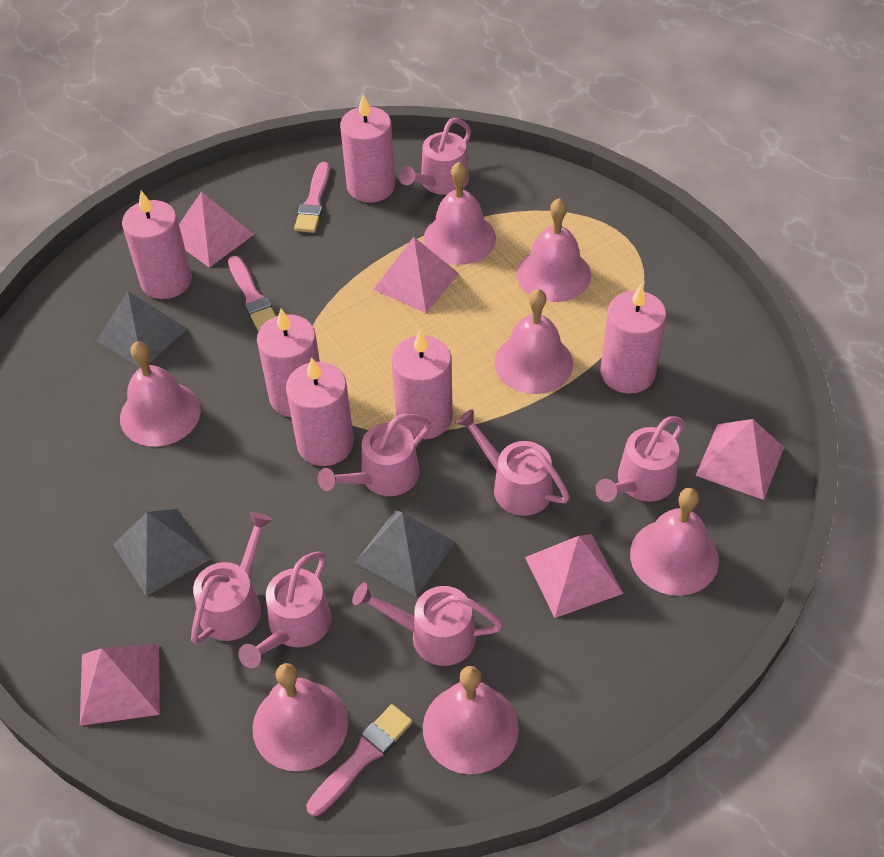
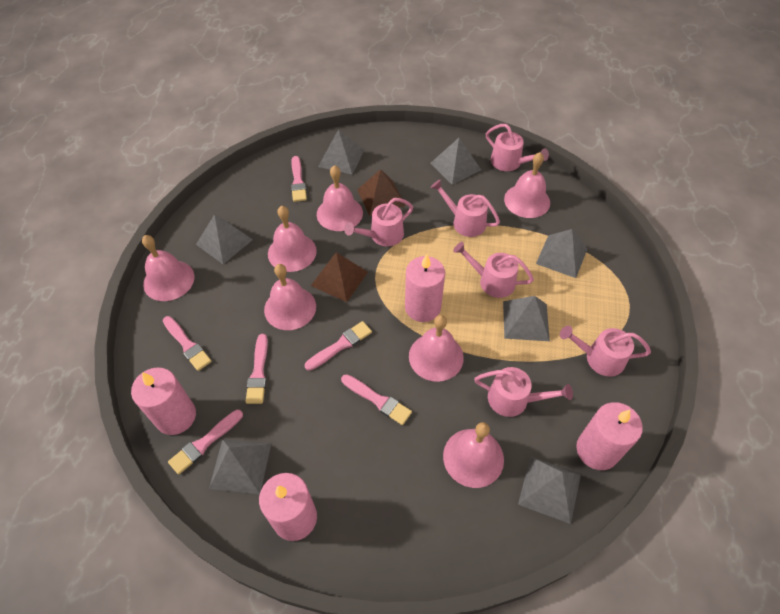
brown pyramid: none = 0 -> [311,252,368,302] [357,169,406,216] = 2
grey pyramid: [97,291,187,367] [113,509,211,596] [355,510,455,596] = 3 -> [196,215,253,264] [209,439,271,494] [318,129,364,174] [430,138,481,185] [503,296,550,341] [518,456,581,524] [536,229,587,278] = 7
pink brush: [228,256,276,331] [294,162,330,233] [306,704,412,816] = 3 -> [163,316,212,371] [168,410,243,475] [246,334,268,404] [291,156,307,202] [305,321,372,371] [341,374,412,425] = 6
pink candle: [122,191,192,299] [257,309,320,417] [286,357,354,466] [340,94,395,203] [392,331,453,439] [600,283,666,394] = 6 -> [131,367,196,435] [259,473,317,541] [405,254,445,322] [576,402,643,470] = 4
pink pyramid: [80,644,160,726] [179,192,254,268] [373,237,459,313] [525,534,623,618] [696,419,784,500] = 5 -> none = 0
pink watering can: [191,512,273,645] [238,551,332,668] [318,414,431,496] [352,583,503,666] [398,118,471,195] [455,409,570,516] [595,416,685,502] = 7 -> [344,198,413,246] [431,179,500,237] [453,242,534,298] [474,367,573,417] [486,124,549,171] [560,326,651,376] = 6

